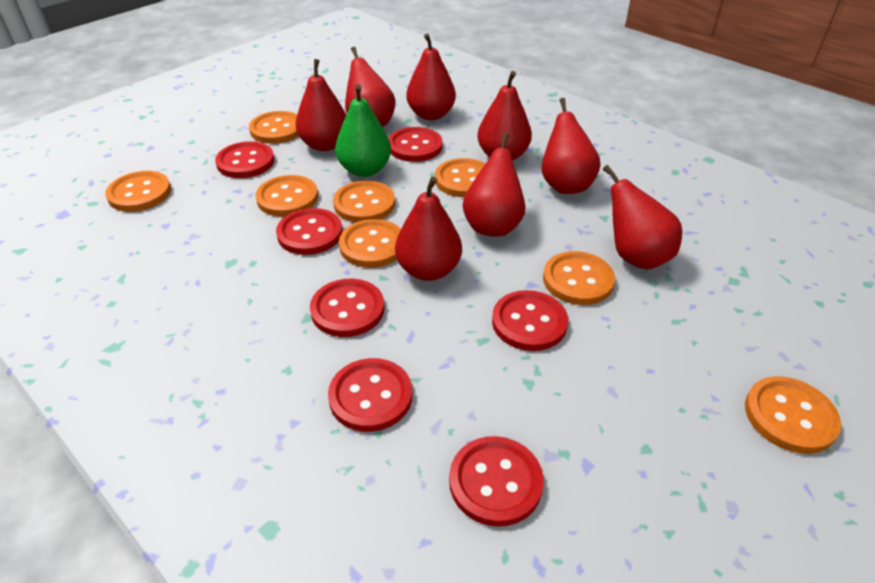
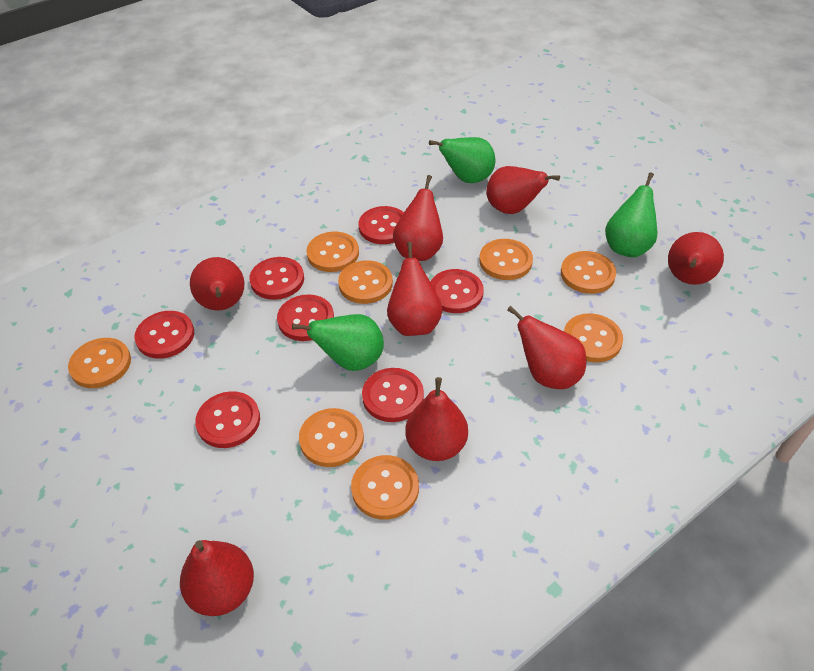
green pear: [335,84,391,177] = 1 -> [292,314,384,371] [429,137,495,183] [605,173,657,257] = 3

